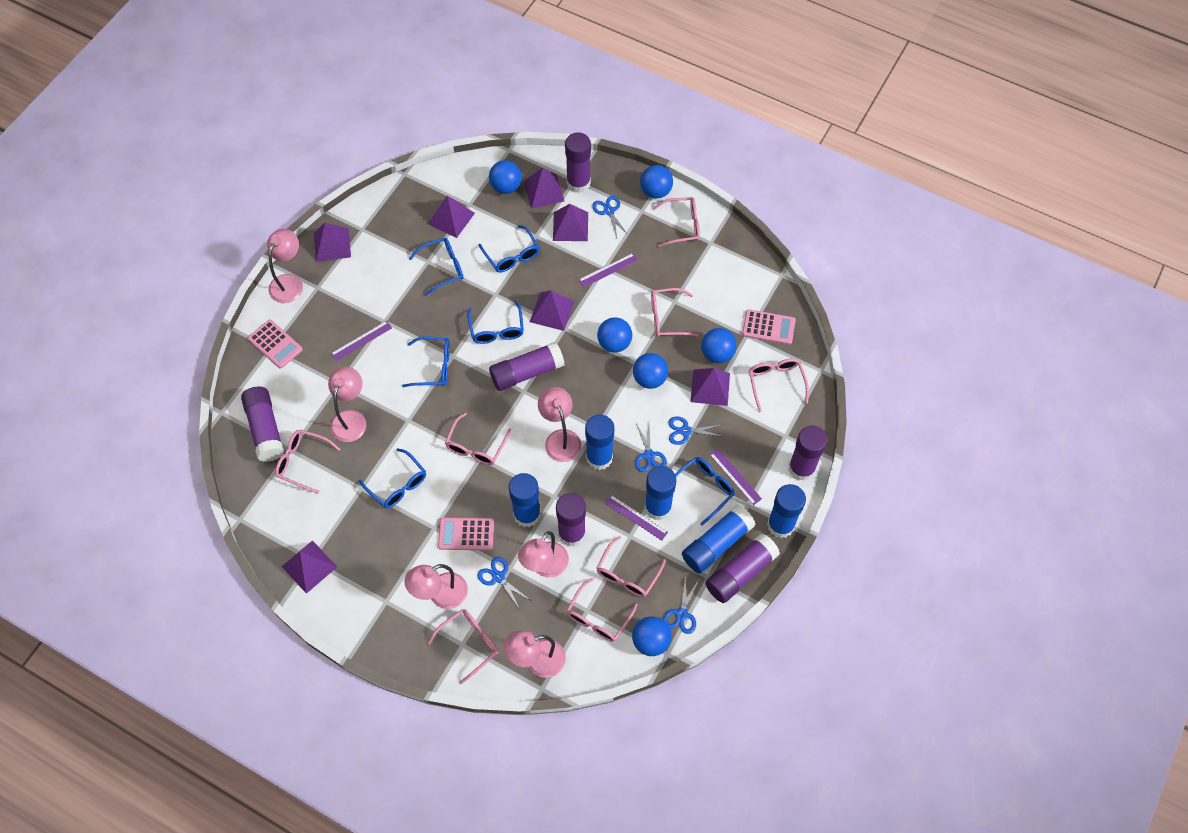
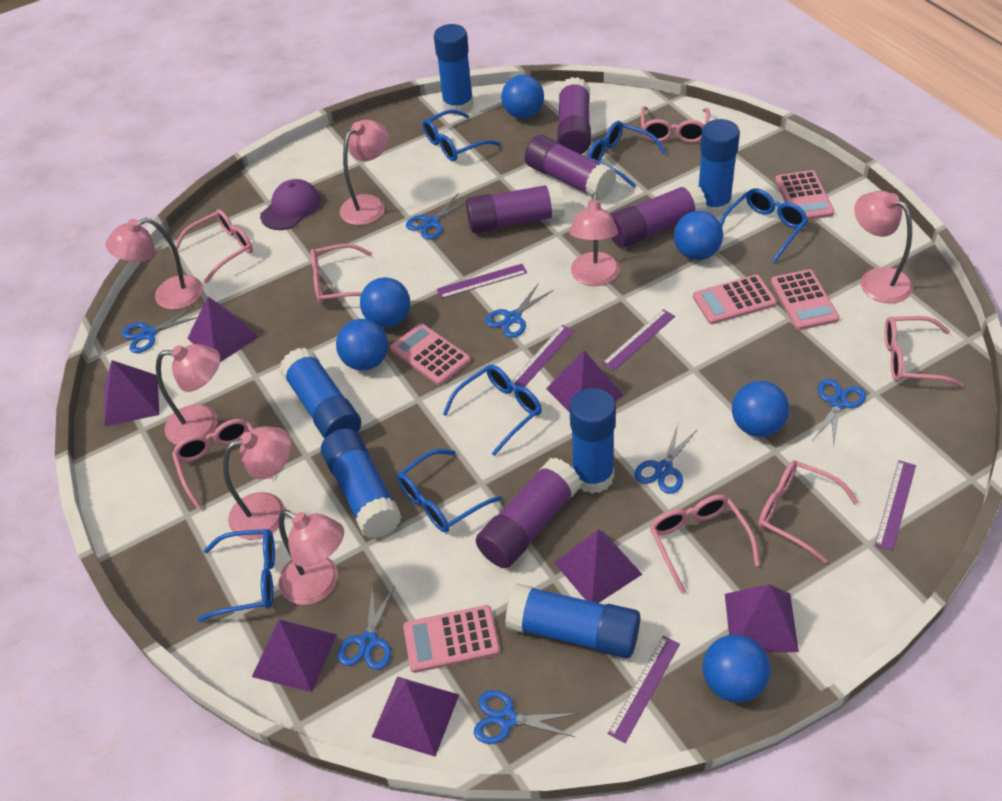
blue glue stick: [509,473,541,527] [585,414,614,470] [645,466,676,520] [682,505,756,574] [767,484,806,538] = 5 -> [279,347,361,439] [321,428,402,539] [434,24,473,116] [505,583,640,658] [570,388,616,494] [699,119,740,217] = 6
blue scissors: [478,557,530,608] [592,196,629,238] [635,423,667,472] [663,577,700,634] [668,417,724,445] = 5 -> [122,306,198,353] [338,585,395,670] [406,194,466,240] [474,690,578,744] [485,284,553,338] [634,424,698,494] [813,379,866,445] = 7
pink calculator: [248,320,303,369] [438,518,494,550] [742,309,796,345] = 3 -> [390,323,471,385] [403,605,500,673] [693,275,777,324] [771,269,839,330] [775,170,835,220] = 5
pink glasses: [275,429,341,494] [428,609,498,684] [445,412,511,465] [566,578,638,642] [596,536,666,597] [651,288,699,337] [652,197,700,247] [749,358,809,412] = 8 -> [172,419,273,511] [175,209,253,283] [311,244,372,305] [641,106,710,143] [650,495,760,594] [758,460,858,563] [885,316,964,387] = 7
pink lamp: [267,229,303,303] [328,366,366,442] [404,564,468,609] [504,631,566,678] [518,531,569,577] [538,387,581,462] = 6 -> [106,218,203,310] [156,344,220,445] [223,426,292,540] [278,510,344,605] [340,119,389,225] [569,193,620,286] [854,191,913,303] = 7
purple cap: none = 0 -> [260,179,321,230] = 1
purple glue stick: [241,386,284,462] [489,342,565,391] [556,493,586,547] [565,132,591,193] [705,534,780,603] [788,426,827,481] = 6 -> [466,182,565,233] [476,457,581,568] [525,135,616,200] [557,77,591,154] [611,182,707,248] = 5
purple ruler: [331,321,392,361] [579,253,638,287] [605,495,668,541] [710,449,762,505] = 4 -> [437,264,527,299] [511,325,575,389] [602,309,675,371] [608,636,680,743] [875,460,916,551] = 5

